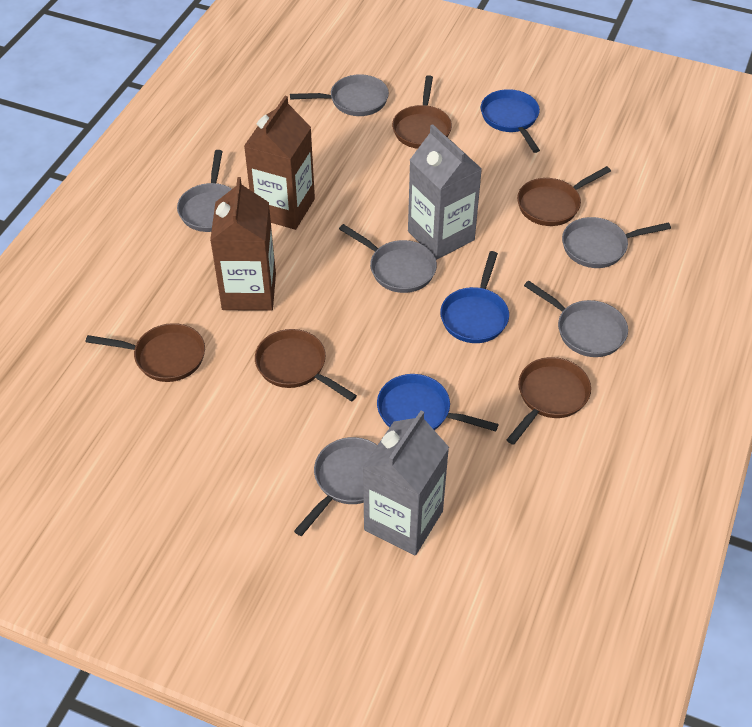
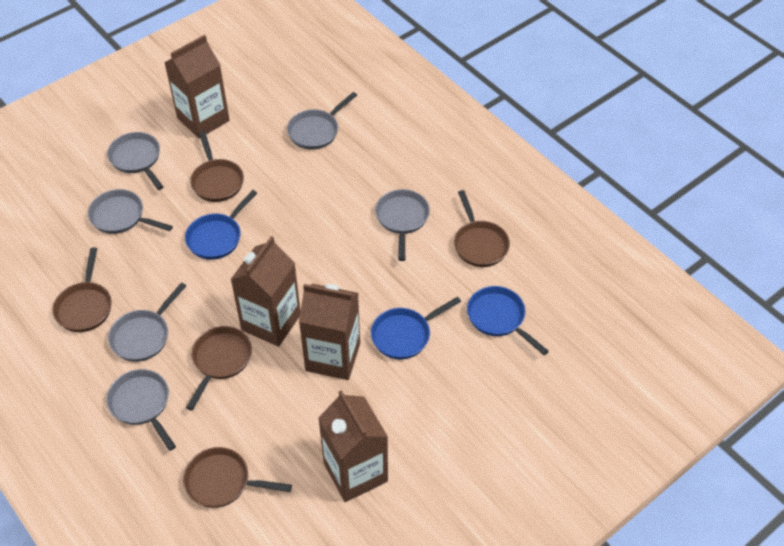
brown carton: [210,177,276,311] [244,96,315,230] = 2 -> [164,35,230,138] [230,236,300,347] [299,284,360,380] [318,390,388,502] = 4
grey carton: [362,411,449,555] [408,124,482,260] = 2 -> none = 0

